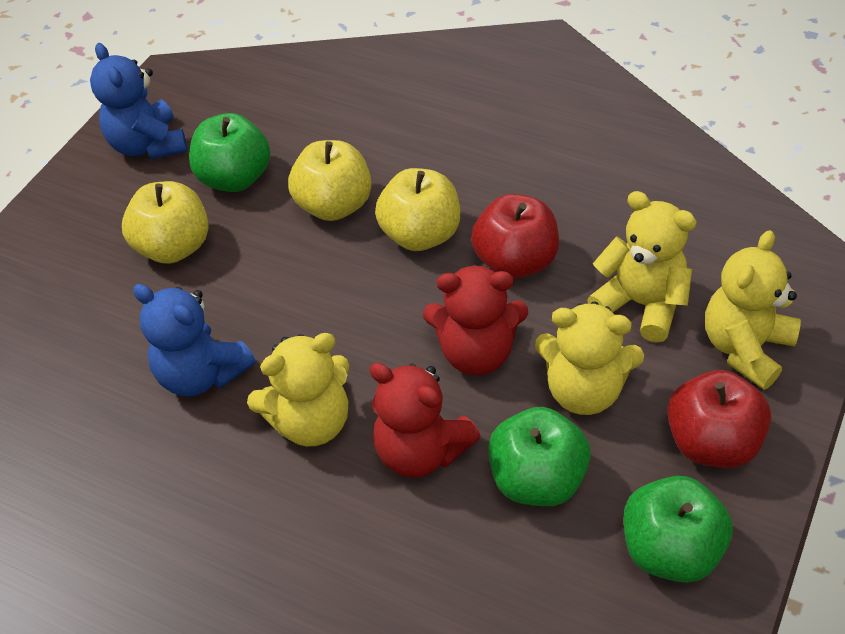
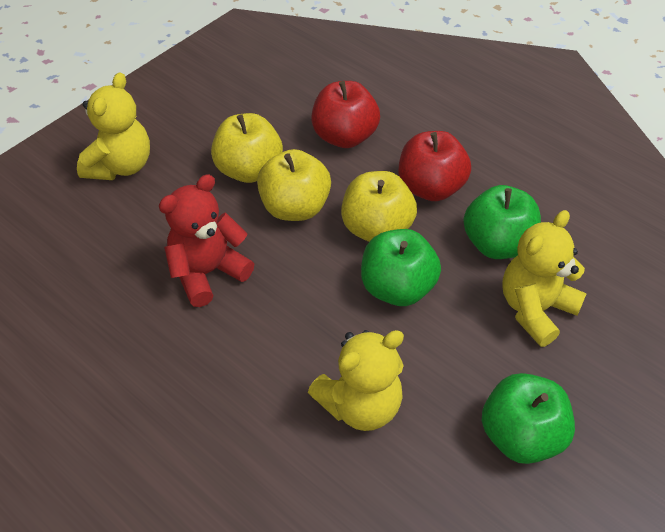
blue teddy bear: [90,43,187,159] [133,284,256,397] = 2 -> none = 0
red teddy bear: [370,363,481,478] [423,264,528,375] = 2 -> [159,174,254,307] = 1
yellow teddy bear: [247,333,349,447] [535,302,644,415] [587,191,697,343] [705,230,801,390] = 4 -> [77,72,150,180] [308,330,404,431] [502,210,587,347] = 3

